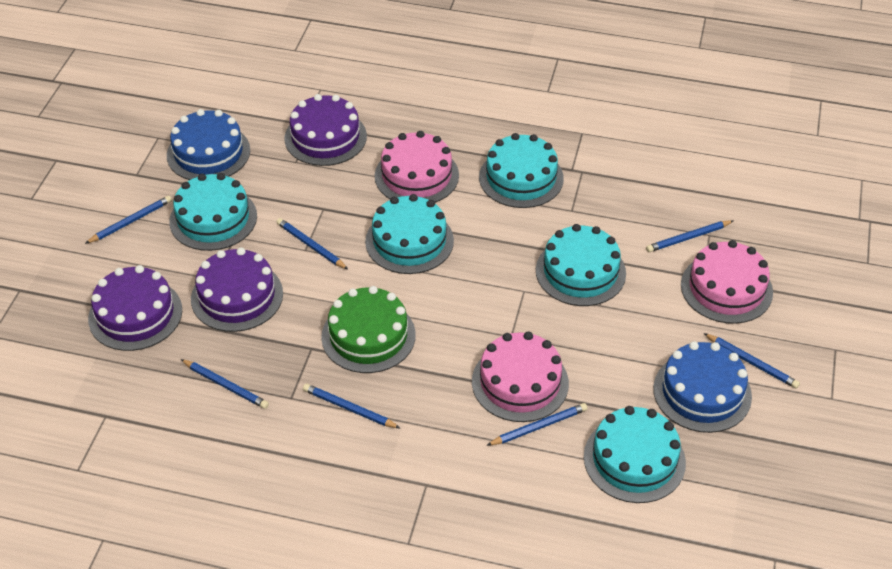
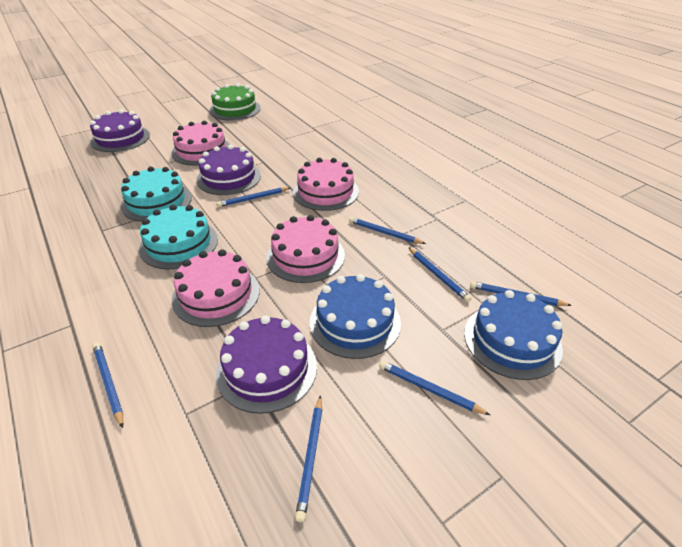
pink cake: [375,131,459,203] [472,332,569,422] [681,240,773,324] = 3 -> [171,121,230,166] [172,249,259,327] [266,215,345,283] [293,158,359,211] = 4
turquoise cake: [169,173,257,251] [365,194,454,274] [479,133,564,208] [536,224,626,306] [584,406,686,503] = 5 -> [121,167,192,222] [139,204,218,269] = 2

